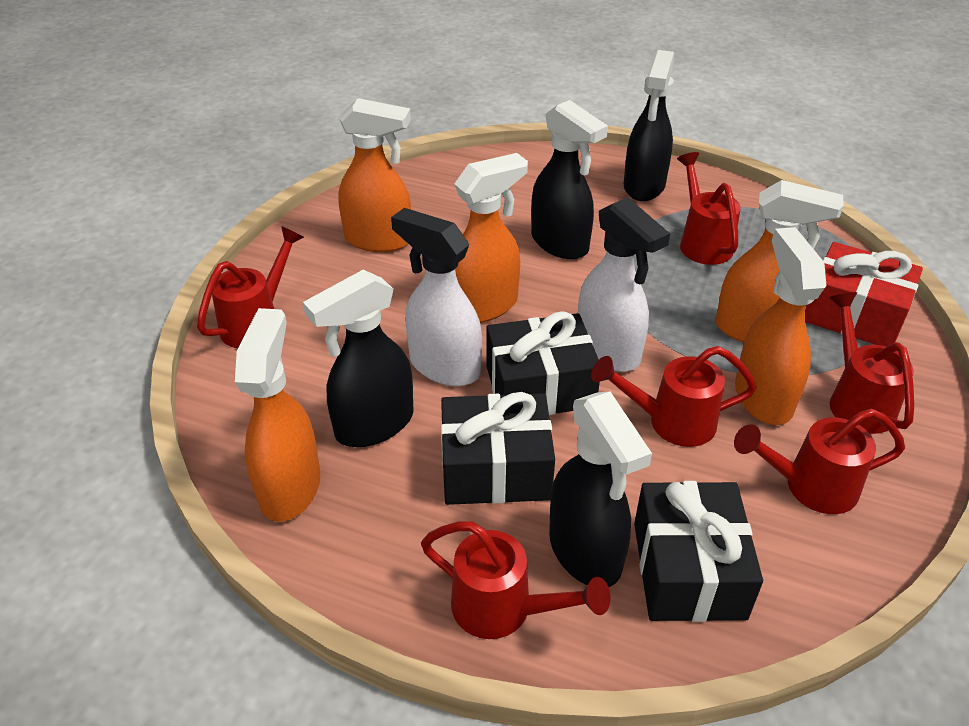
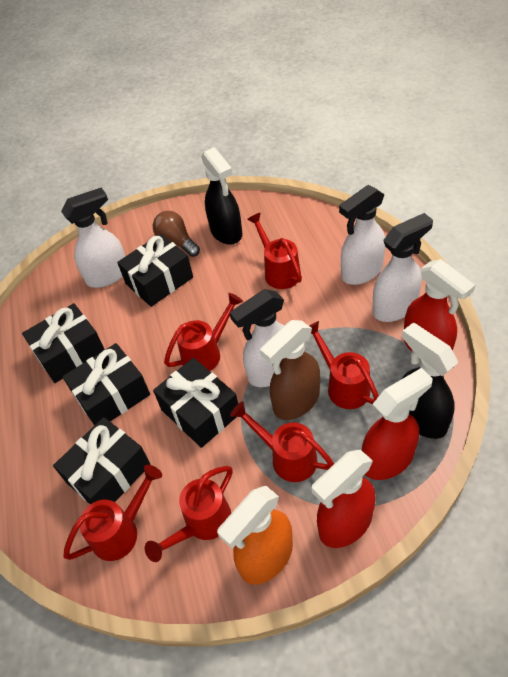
black gift: [441,392,555,505] [486,311,600,415] [634,481,763,622] = 3 -> [22,303,105,383] [53,417,151,504] [62,343,150,426] [117,234,193,307] [153,358,238,448] = 5
black spray bottle: [303,270,414,447] [531,100,608,259] [549,391,652,587] [624,50,674,201] = 4 -> [201,147,243,245] [402,323,458,439] = 2
brown light bulb: none = 0 -> [153,211,200,257] = 1
brown spray bottle: none = 0 -> [260,320,320,420] = 1
orange spray bottle: [235,308,320,522] [338,98,411,252] [454,153,528,323] [716,180,844,342] [735,227,826,425] = 5 -> [217,486,293,585] = 1
red gift: [805,242,923,347] = 1 -> none = 0
red spray bottle: none = 0 -> [312,450,376,548] [362,368,433,480] [404,259,475,351] = 3
white spray bottle: [391,208,482,386] [578,197,670,372] = 2 -> [61,188,126,288] [230,289,284,387] [339,185,385,285] [373,213,433,322] = 4

